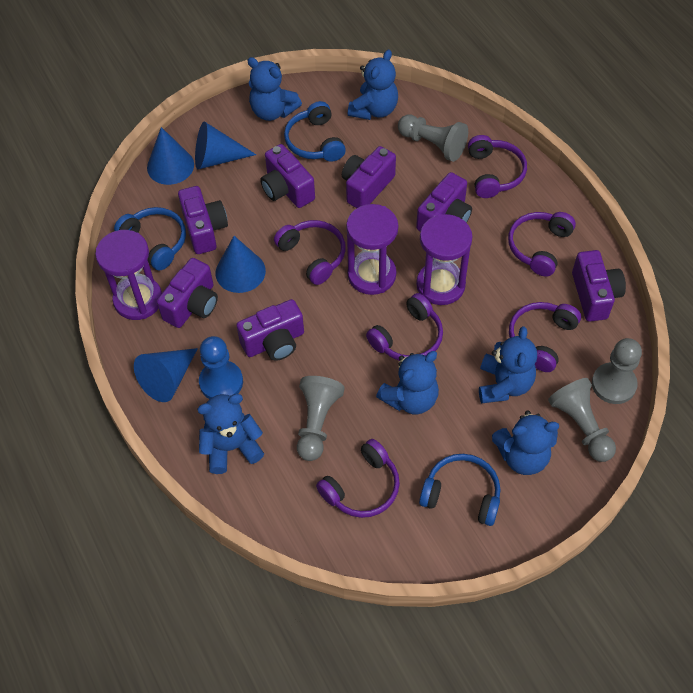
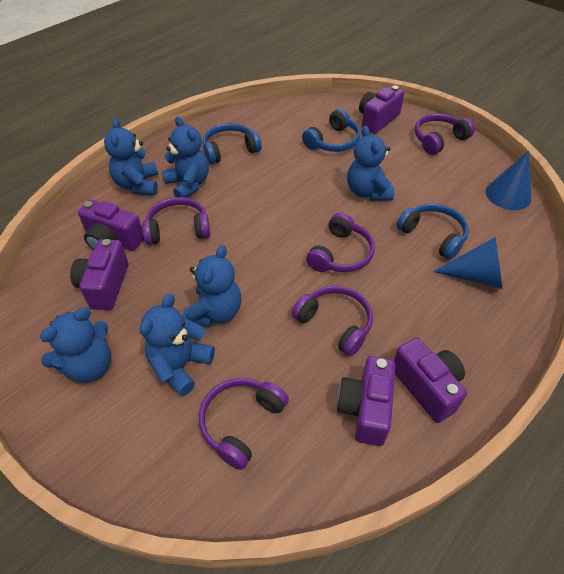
blue cone: [134,348,198,402] [147,127,194,185] [195,121,256,169] [215,236,266,293] = 4 -> [433,237,502,289] [486,151,531,210] = 2
blue pawn: [199,336,243,399] = 1 -> none = 0
grey pawn: [297,376,345,461] [398,115,468,162] [548,378,616,462] [592,338,642,404] = 4 -> none = 0
purple camera: [157,258,218,328] [178,186,228,254] [236,299,304,361] [260,144,315,208] [342,146,396,208] [416,172,472,232] [572,250,626,322] = 7 -> [70,239,129,310] [78,199,144,251] [337,356,396,446] [359,85,404,134] [394,338,467,423] = 5
purple headphones: [274,220,346,285] [316,439,400,518] [366,293,443,361] [468,135,527,198] [508,212,576,277] [509,302,581,372] = 6 -> [142,197,210,245] [199,378,289,470] [292,285,373,356] [306,212,375,272] [415,113,475,155] = 5
purple hourglass: [95,230,162,320] [346,204,398,295] [416,214,473,305] = 3 -> none = 0

